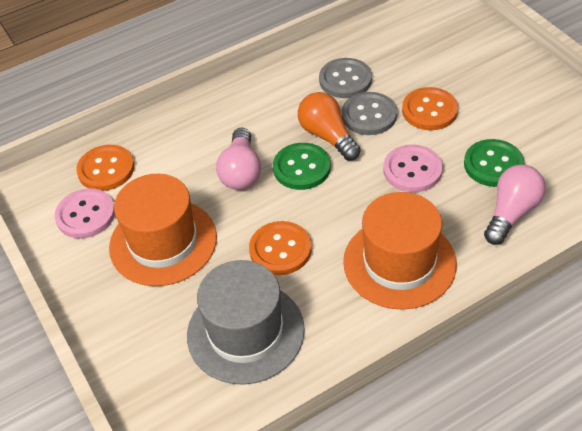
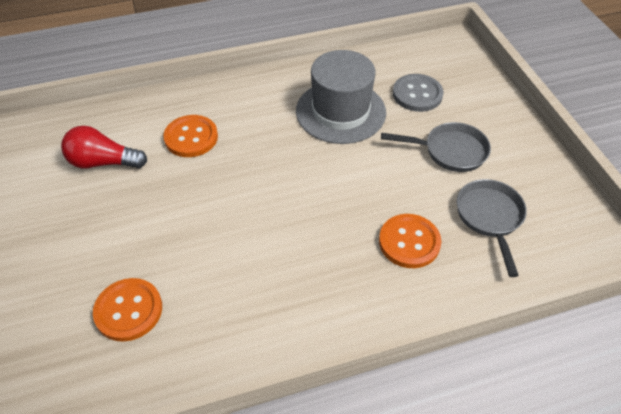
green button: [273,143,331,190] [464,139,524,187] = 2 -> none = 0
grey button: [319,58,372,98] [342,92,397,135] = 2 -> [393,74,444,112] = 1
grey pan: none = 0 -> [381,122,491,172] [457,179,527,277] = 2
orange hat: [109,174,217,286] [343,192,457,310] = 2 -> none = 0
orange light bulb: [298,92,361,161] = 1 -> none = 0
pink button: [54,188,115,238] [383,144,443,192] = 2 -> none = 0
pink light bulb: [216,127,261,190] [484,165,546,245] = 2 -> none = 0
red light bulb: none = 0 -> [61,126,147,169] = 1

